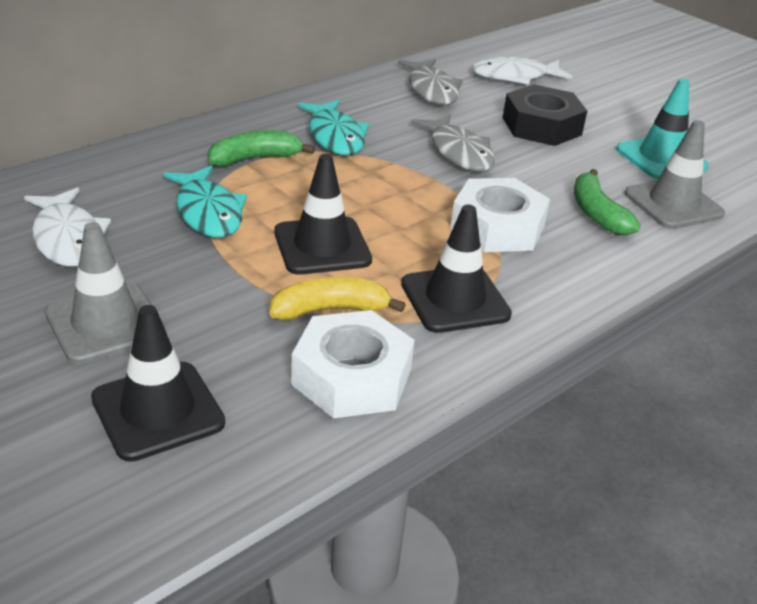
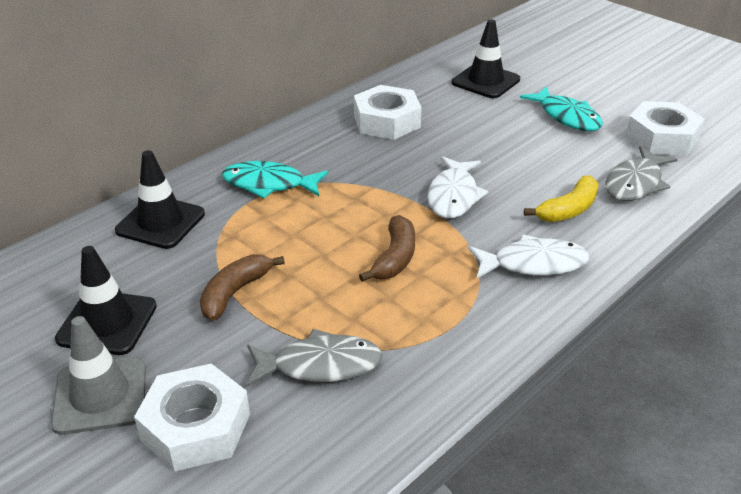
black nut: [502,84,587,146] = 1 -> none = 0
brown banana: none = 0 -> [200,254,285,321] [359,215,415,282] = 2
green banana: [208,130,315,167] [574,169,640,235] = 2 -> none = 0
grey traffic cone: [45,222,166,364] [624,120,725,229] = 2 -> [51,316,146,435] = 1
turquoise traffic cone: [616,79,709,179] = 1 -> none = 0
white nut: [291,310,415,419] [450,178,550,252] = 2 -> [134,364,250,472] [354,85,422,140] [625,101,705,156] = 3

